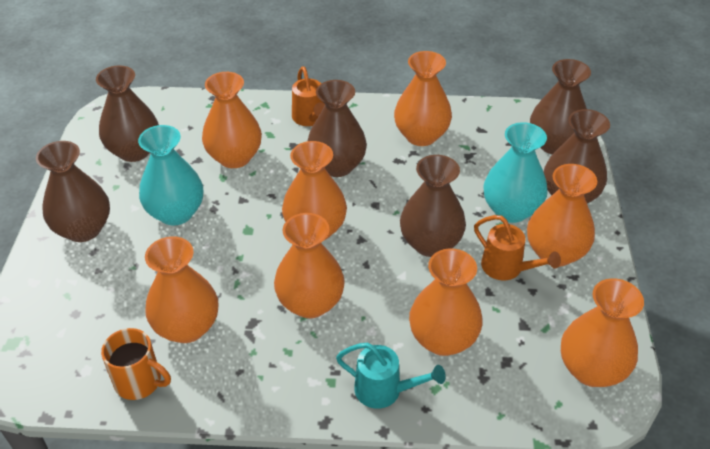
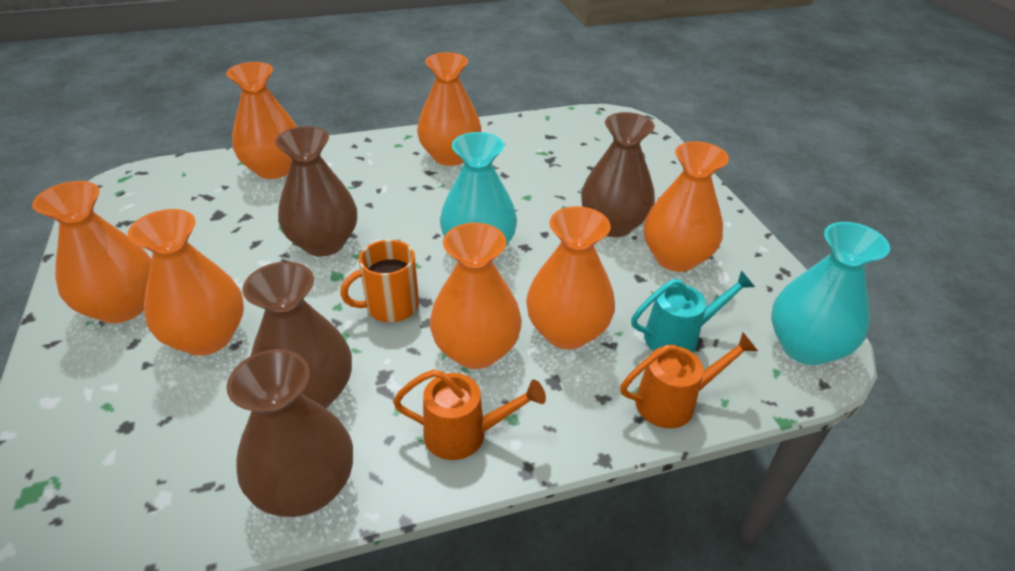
brown vase: [36,141,110,242] [96,65,159,162] [308,80,367,177] [400,155,466,257] [530,59,591,154] [544,109,610,204] = 6 -> [226,349,353,517] [242,262,352,408] [275,126,357,257] [581,112,655,237] = 4
orange vase: [145,236,218,343] [202,72,262,168] [274,213,345,318] [282,141,347,240] [394,51,452,146] [409,248,483,356] [527,164,597,267] [561,278,644,387] = 8 -> [32,181,152,323] [128,209,244,356] [226,62,297,179] [417,52,482,166] [430,223,522,369] [526,206,615,349] [644,141,729,272] = 7

